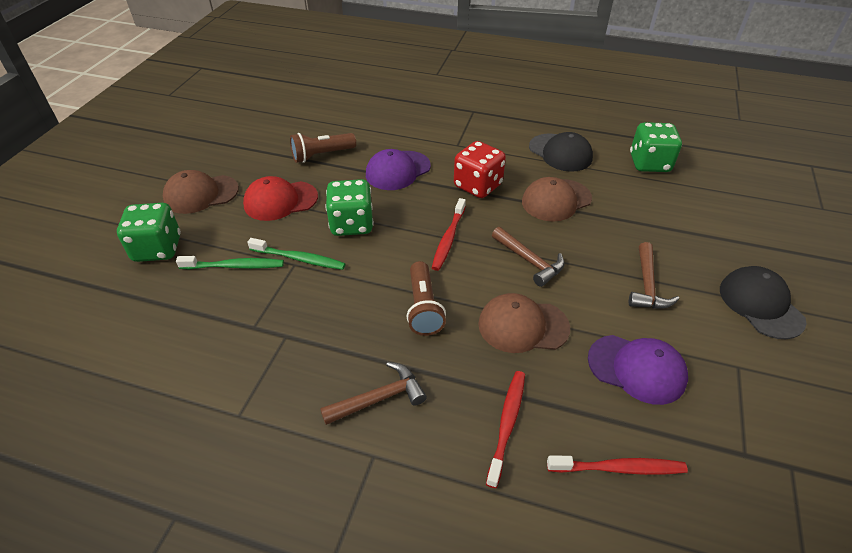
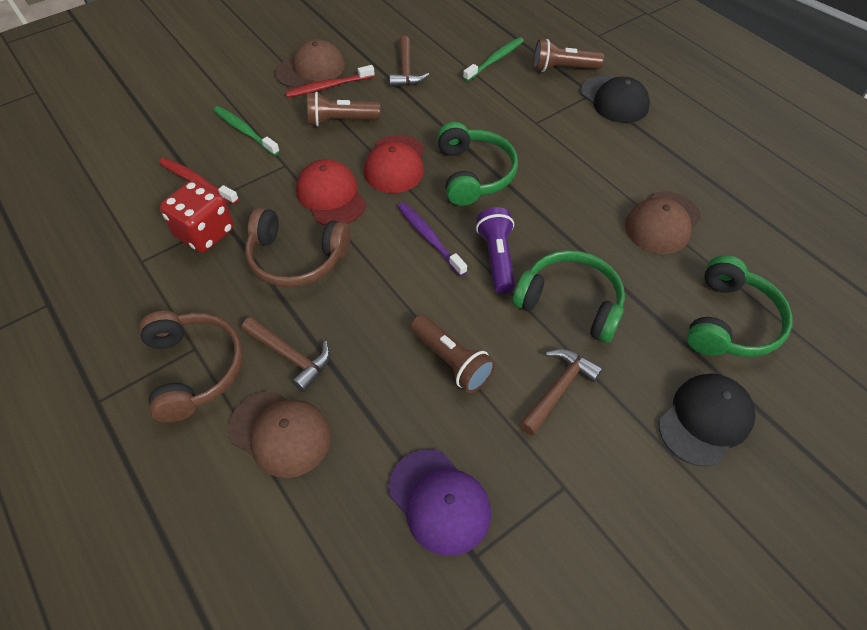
brown flashlight: [290,133,356,163] [407,261,446,336] = 2 -> [307,92,380,127] [410,314,496,393] [533,39,604,72] = 3
brown headphones: none = 0 -> [139,311,243,423] [245,208,351,287] = 2
green dice: [117,203,181,262] [325,179,374,236] [630,122,682,172] = 3 -> none = 0
green headphones: none = 0 -> [437,122,518,206] [512,250,625,343] [687,255,792,357] = 3
purple cap: [366,149,431,190] [588,335,688,405] = 2 -> [388,449,491,556] = 1
purple flashlight: none = 0 -> [476,207,515,294] = 1
purple toothbrush: none = 0 -> [397,202,467,276] = 1
red cap: [243,176,318,221] = 1 -> [296,159,366,226] [364,135,424,193] = 2
red toothbrush: [432,198,466,271] [486,371,525,488] [547,455,688,475] = 3 -> [159,158,239,204] [285,65,375,98] = 2

